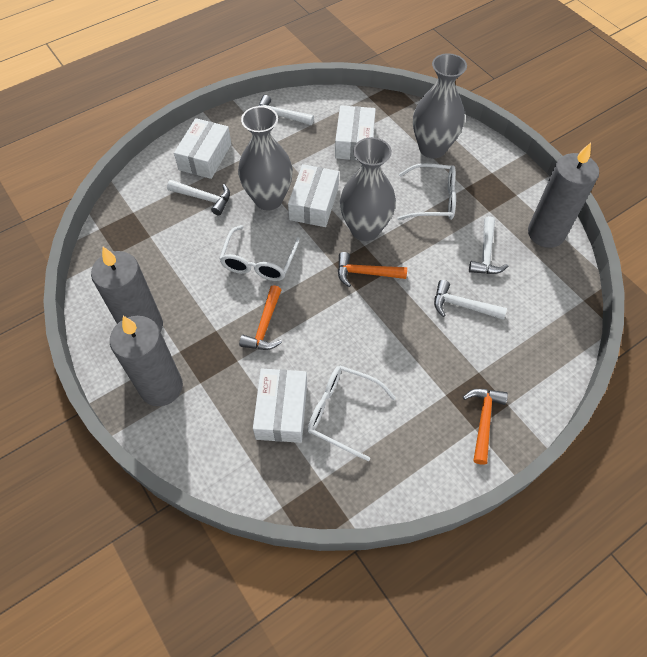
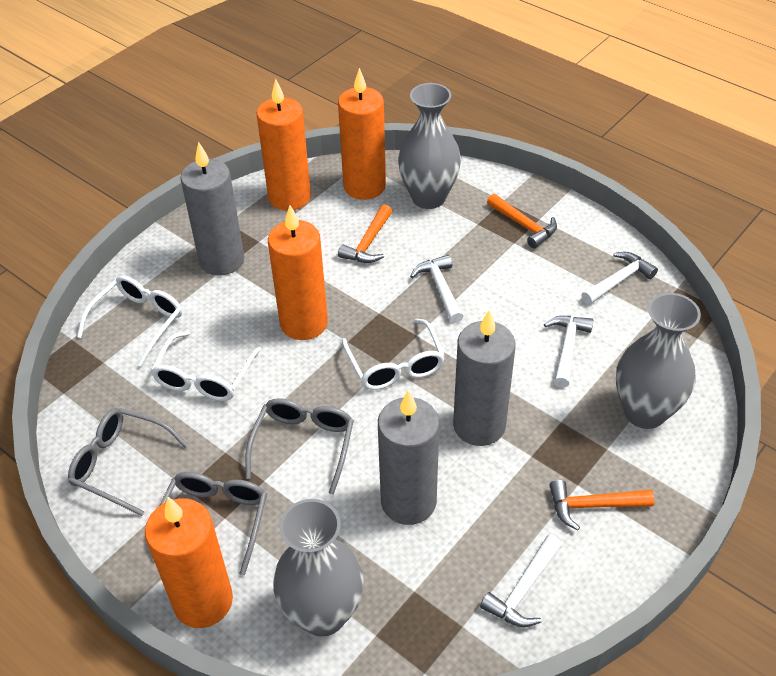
grey glasses: none = 0 -> [68,408,188,516] [152,472,267,575] [245,398,354,495] = 3
orange candle: none = 0 -> [145,497,233,628] [257,79,311,211] [268,205,328,340] [338,68,386,200] = 4
white box: [174,118,231,179] [253,369,307,443] [288,164,339,227] [335,105,376,160] = 4 -> none = 0

